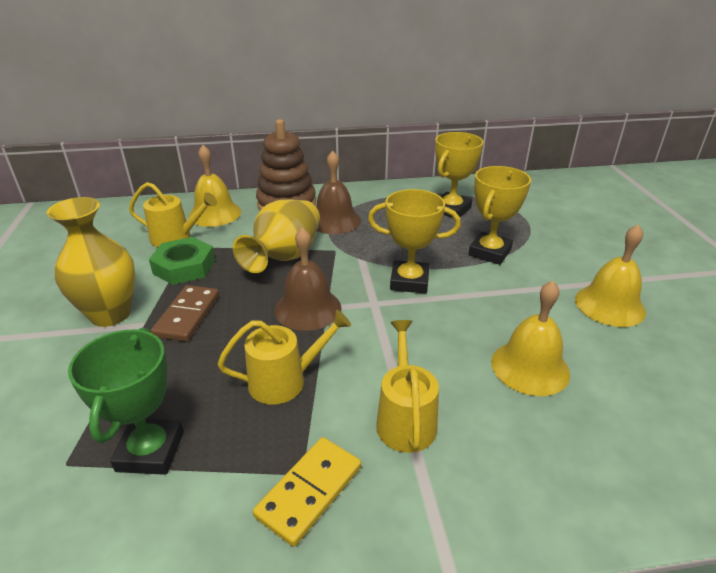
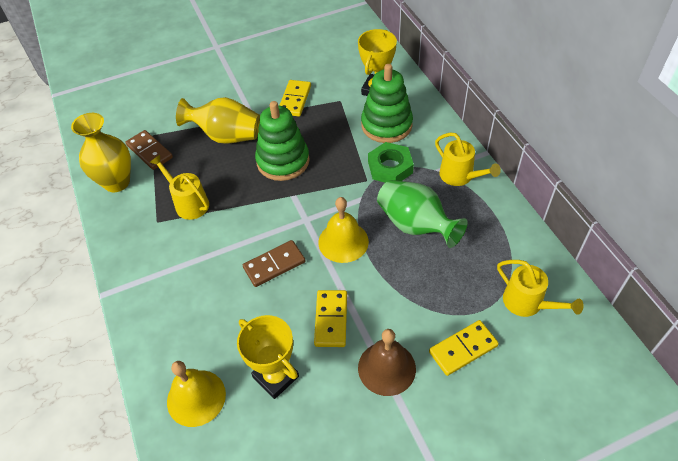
brown bell: [275,227,341,331] [316,151,361,234] = 2 -> [358,329,416,396] = 1
brown domino: [151,285,219,342] = 1 -> [125,130,173,170] [243,240,305,287] = 2
brown stacking toy: [256,119,316,210] = 1 -> none = 0
green stacking toy: none = 0 -> [255,101,310,181] [361,64,413,143] = 2
green trophy: [68,328,184,475] = 1 -> none = 0
green vase: none = 0 -> [377,180,468,248] = 1
yellow bell: [189,145,241,227] [491,281,570,396] [575,224,646,327] = 3 -> [167,361,226,427] [319,197,369,263] = 2
yellow domino: [253,437,361,547] = 1 -> [279,80,311,116] [314,290,347,347] [429,320,499,376] = 3
yellow trophy: [368,189,461,294] [435,132,484,218] [468,166,531,265] = 3 -> [237,315,299,399] [358,29,397,96] = 2

